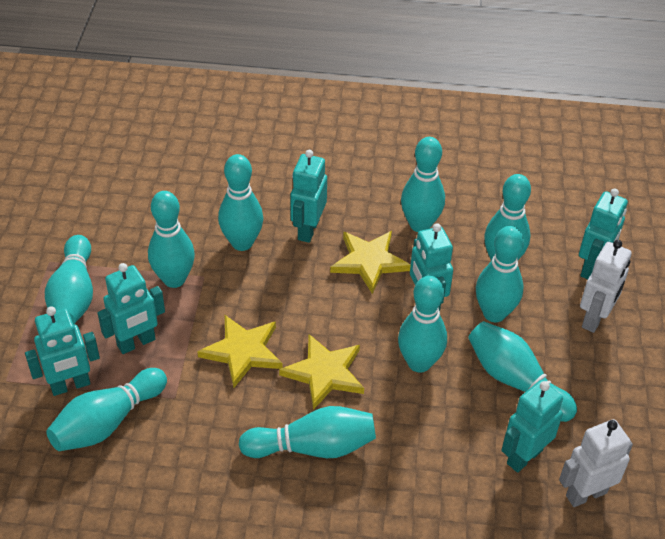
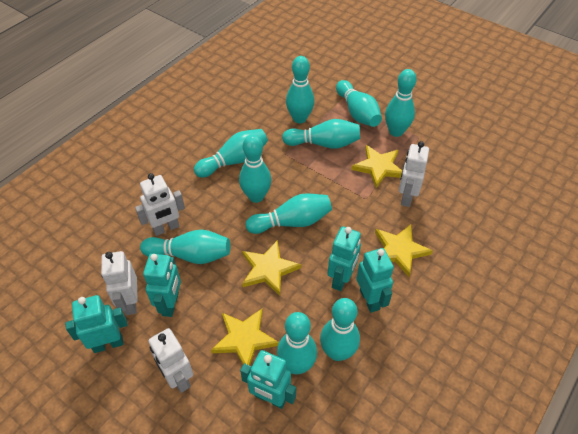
turquoise robot: [25,306,100,396] [97,263,165,354] [290,150,327,243] [410,223,453,311] [501,380,563,472] [579,188,628,279] = 6 -> [65,295,128,353] [143,254,181,317] [240,350,296,409] [328,226,361,291] [356,248,394,313] = 5
white robot: [559,419,633,507] [580,240,632,333] = 2 -> [101,251,138,315] [135,173,185,236] [148,328,193,393] [399,141,429,207] = 4
yellow star: [197,315,283,388] [279,334,364,410] [330,231,410,294] = 3 -> [211,309,279,366] [242,240,301,296] [351,145,402,188] [375,224,433,277] = 4

